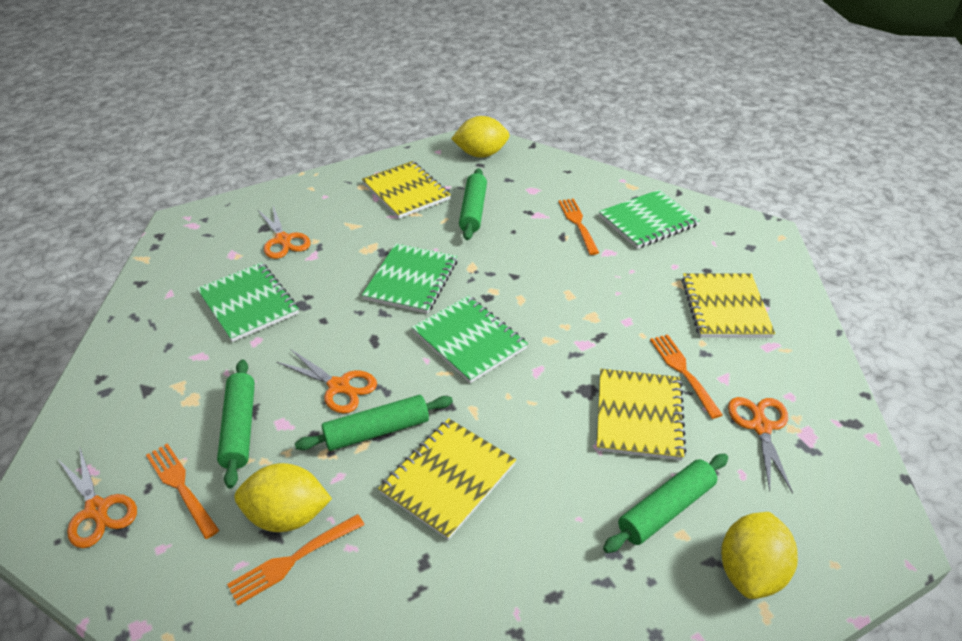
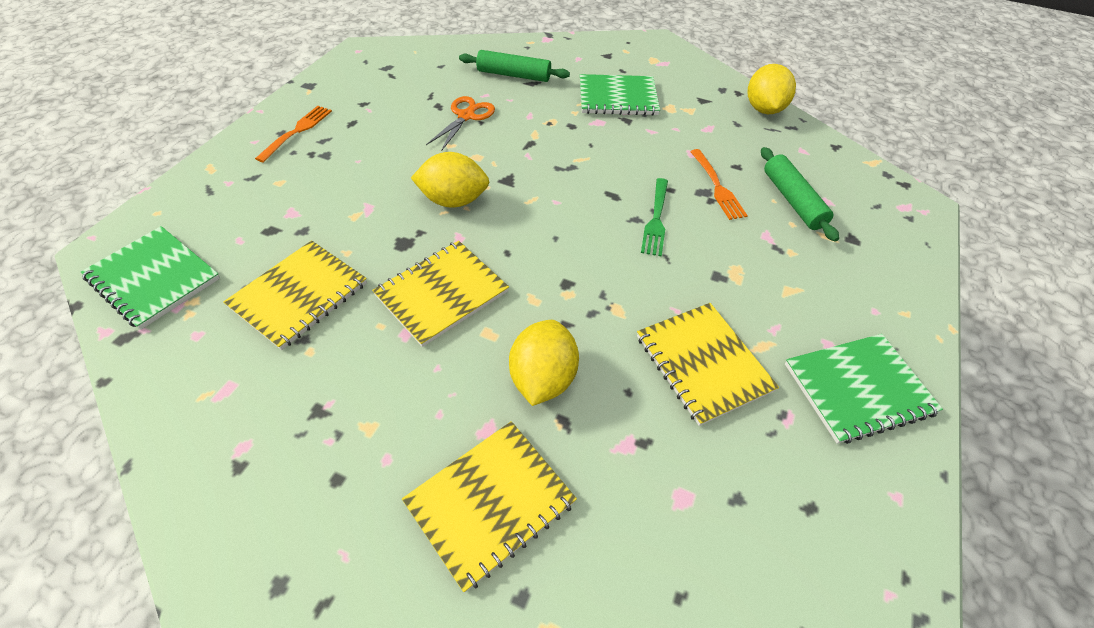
green fork: none = 0 -> [641,178,668,256] = 1
green notebook: [197,262,299,342] [362,243,457,314] [412,295,528,383] [599,189,700,248] = 4 -> [81,226,220,330] [580,74,660,116] [785,334,943,444] = 3
green rolling pin: [217,359,255,489] [295,395,453,451] [459,168,487,240] [603,454,728,553] = 4 -> [459,50,570,82] [761,147,839,242] = 2
orange fork: [146,443,219,539] [227,514,365,605] [558,199,599,255] [650,334,723,419] = 4 -> [255,106,332,162] [690,149,748,220] = 2
orange scissors: [59,448,137,548] [257,206,311,259] [277,349,377,414] [728,397,793,494] = 4 -> [426,96,495,151] = 1

